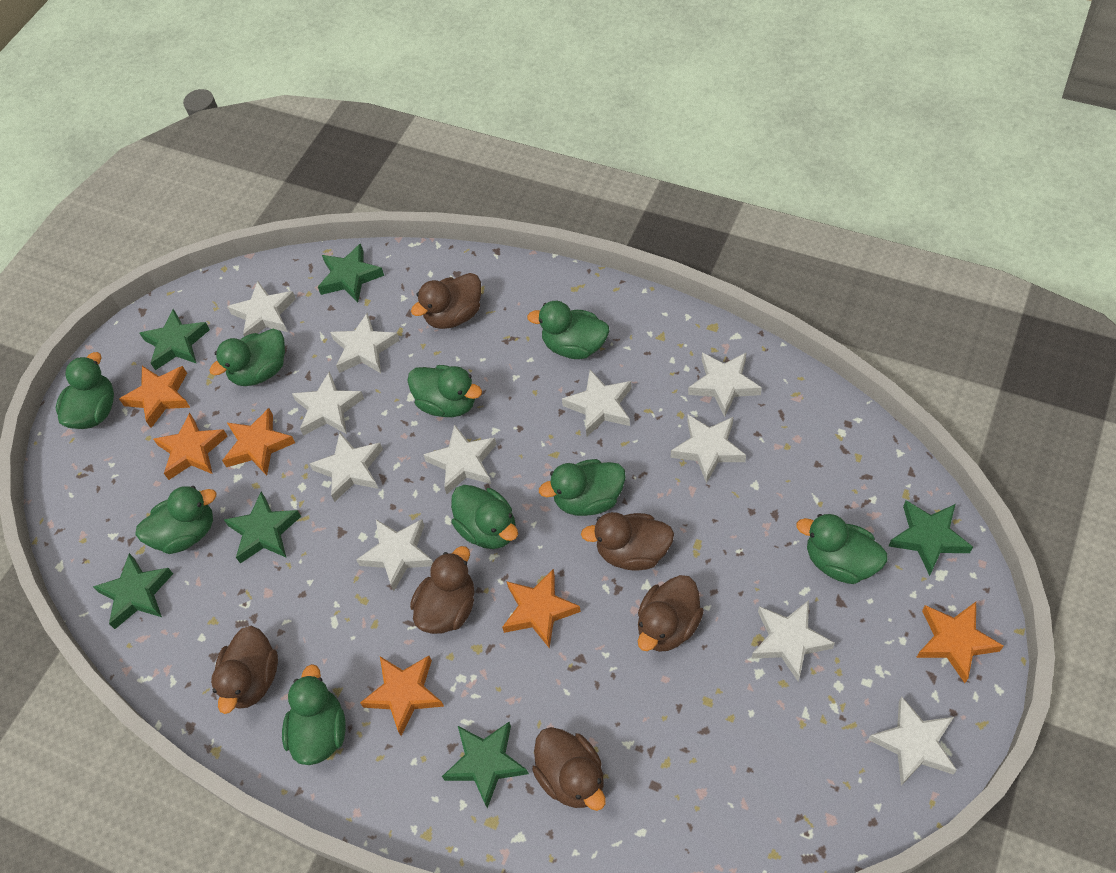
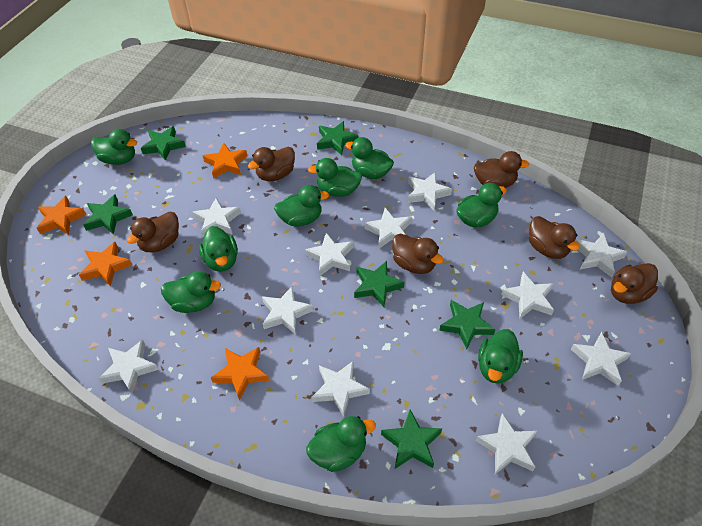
orange star: [119,366,191,428] [153,413,228,480] [222,408,295,476] [360,656,444,736] [502,569,581,649] [916,602,1004,683] = 6 -> [37,196,86,235] [79,242,132,287] [203,143,248,179] [211,347,269,401] = 4

